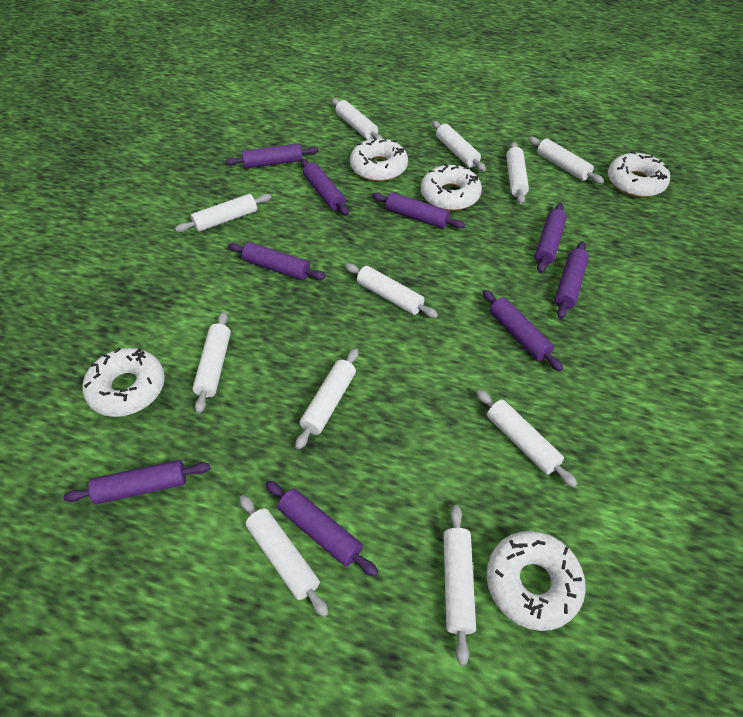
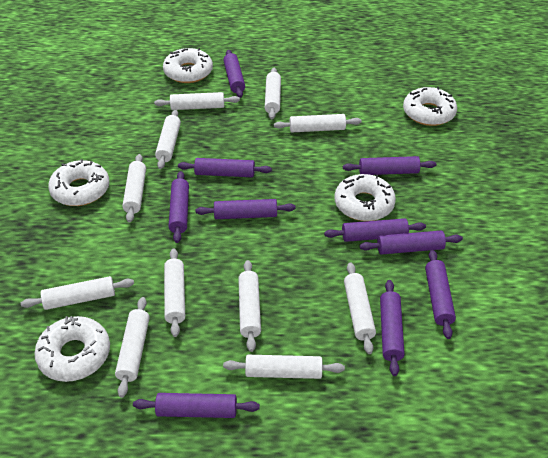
purple rolling pin: [64,460,210,504] [225,143,318,168] [228,242,325,280] [265,481,378,577] [301,159,349,216] [372,192,465,229] [482,290,563,371] [535,203,567,273] [555,241,589,319] = 9 -> [133,393,260,418] [169,171,189,243] [178,158,272,177] [195,199,295,219] [223,50,245,98] [324,218,426,242] [343,156,436,175] [360,231,463,255] [380,280,405,376] [425,250,456,339] = 10

